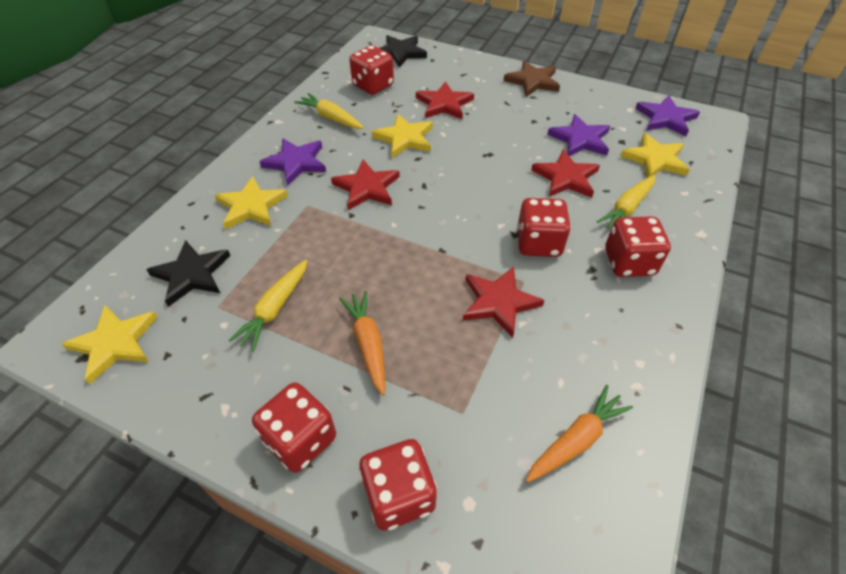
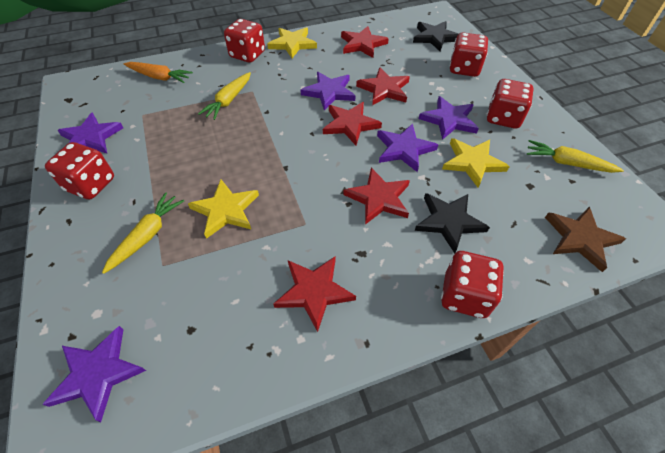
orange carrot: [339,291,385,396] [526,385,633,482] = 2 -> [124,62,193,83] = 1
purple star: [259,138,326,186] [547,114,610,156] [635,95,700,137] = 3 -> [43,326,146,422] [57,113,123,153] [300,72,356,111] [377,124,438,172] [419,96,479,140] = 5
red star: [331,159,400,210] [416,81,474,119] [463,266,545,338] [531,150,600,198] = 4 -> [273,256,356,332] [323,102,382,145] [341,26,389,58] [343,168,410,225] [356,67,410,105] = 5
yellow star: [62,305,158,384] [215,176,288,230] [372,114,433,158] [620,133,690,178] = 4 -> [188,179,259,239] [267,27,317,58] [442,138,510,188] = 3

